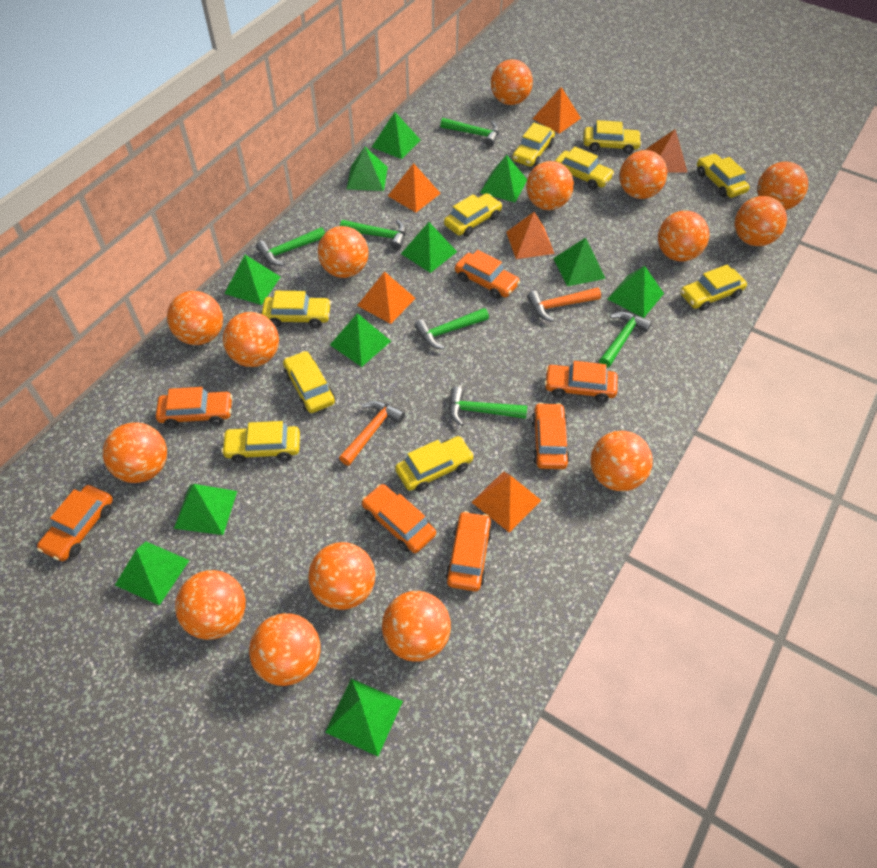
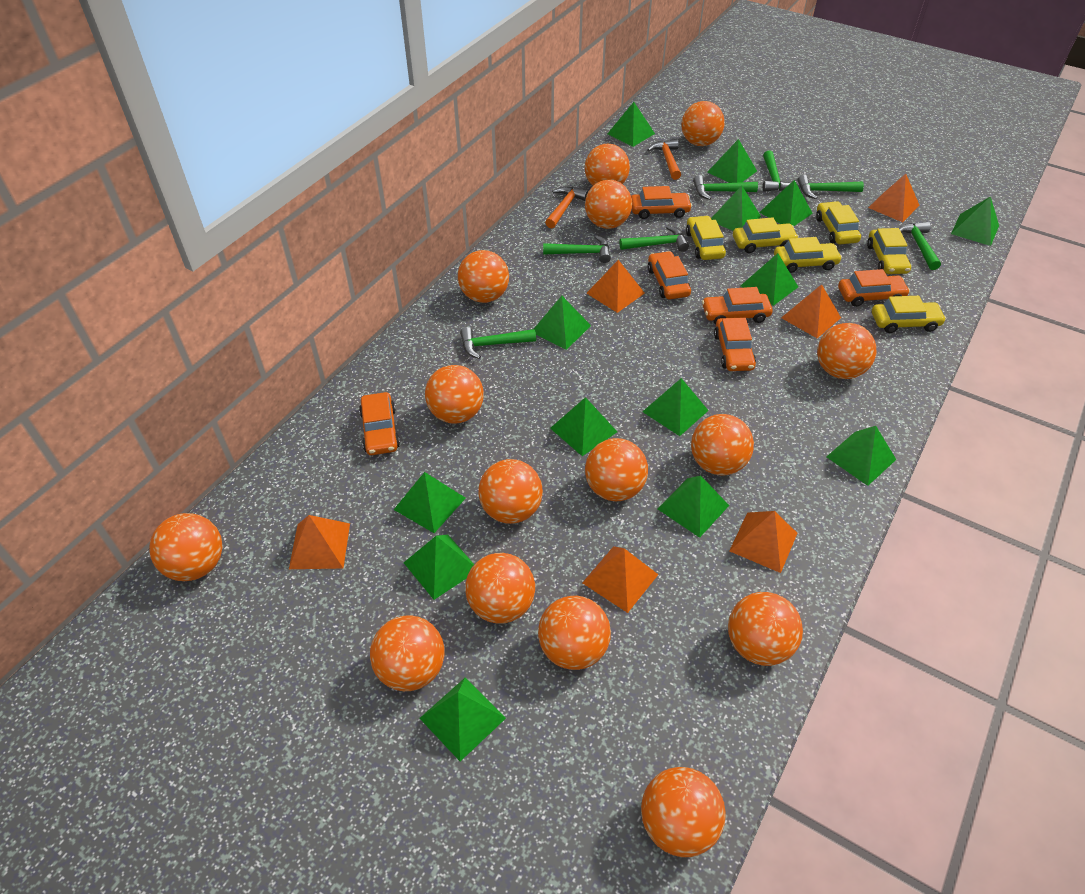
green hammer: [256,227,325,266] [340,220,406,250] [414,308,489,349] [440,118,499,147] [449,387,527,426] [599,312,652,368] = 6 -> [460,327,536,359] [543,235,611,263] [620,225,689,252] [693,175,758,200] [763,151,796,192] [797,174,864,199] [899,222,941,270] = 7
green pyramid: [115,541,190,605] [174,484,237,535] [224,255,281,305] [325,678,403,756] [330,313,391,367] [347,147,388,191] [372,112,421,159] [401,222,457,273] [480,155,527,203] [553,238,606,286] [608,266,664,318] = 11 -> [394,472,466,533] [404,535,474,600] [420,678,506,761] [534,296,591,350] [550,397,617,456] [607,102,655,147] [642,378,709,436] [658,475,729,538] [707,139,757,183] [711,186,761,231] [741,253,798,306] [759,180,813,226] [827,426,896,486] [951,196,999,246] = 14
orange car: [37,485,113,561] [156,387,233,428] [362,484,436,553] [445,511,493,592] [455,250,520,299] [531,403,570,469] [544,361,618,402] = 7 -> [359,392,400,455] [631,186,692,219] [648,251,691,299] [702,287,773,324] [714,318,756,371] [838,269,910,307] = 6
yellow car: [221,421,300,463] [262,291,331,328] [283,351,335,413] [395,436,474,492] [444,193,502,237] [512,123,555,167] [555,147,614,189] [584,120,642,154] [680,265,747,311] [697,154,750,198] = 10 -> [686,216,726,260] [733,217,799,253] [774,237,842,273] [816,201,861,244] [867,228,911,274] [872,296,946,333] = 6

